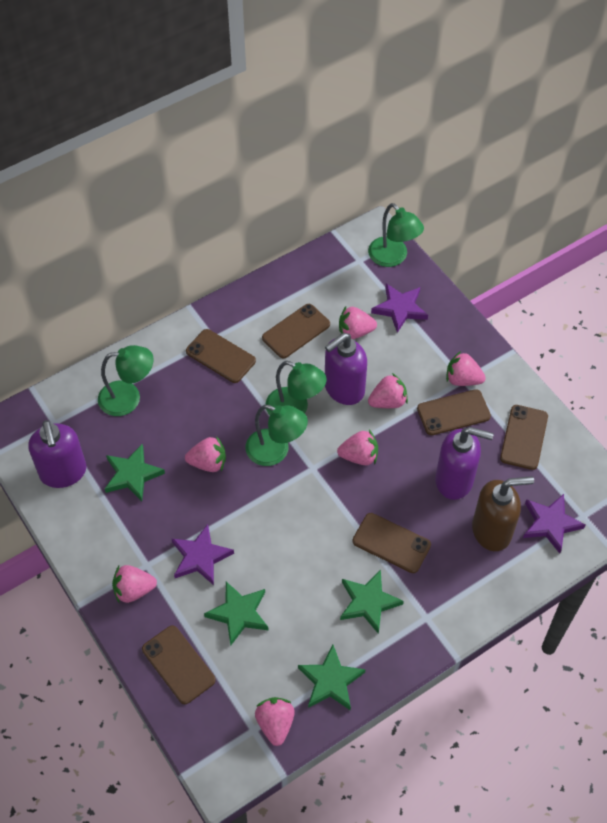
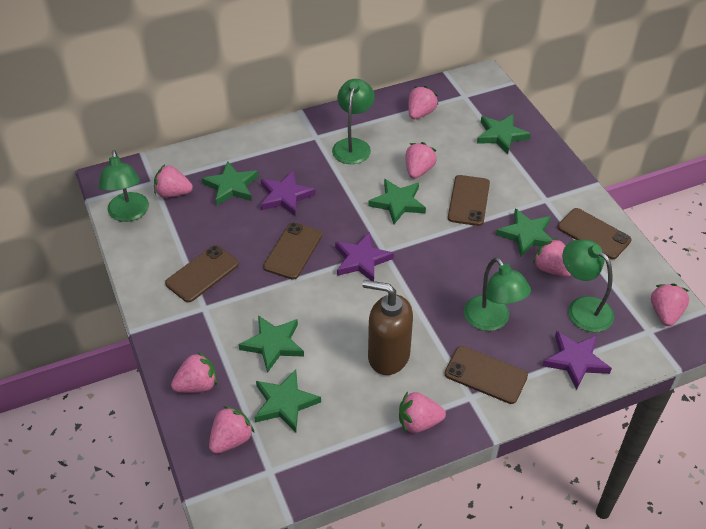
brown phone: [142,626,216,704] [186,329,256,383] [262,304,330,358] [352,513,431,573] [417,389,491,435] [500,405,548,470] = 6 -> [165,245,239,303] [263,222,322,279] [444,346,528,404] [448,175,490,226] [557,208,631,259] = 5
green star: [105,444,165,501] [204,582,269,645] [298,645,366,710] [340,570,404,634] = 4 -> [202,161,258,206] [238,315,304,373] [254,370,321,432] [368,179,426,224] [477,114,531,154] [496,208,552,257] = 6
pink strawberry: [112,565,157,604] [185,436,226,472] [255,697,295,746] [337,430,378,465] [339,307,377,339] [368,373,408,408] [446,351,486,386] = 7 -> [154,165,193,198] [171,351,217,393] [209,406,255,454] [399,391,446,433] [405,142,437,179] [408,86,438,119] [533,238,571,277] [651,284,689,326] = 8
purple soap dispenser: [28,420,86,488] [325,333,367,405] [435,427,494,500] = 3 -> none = 0

